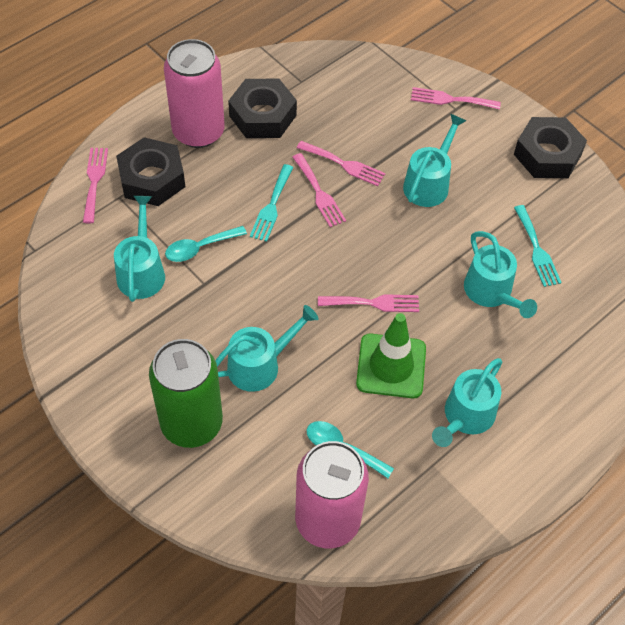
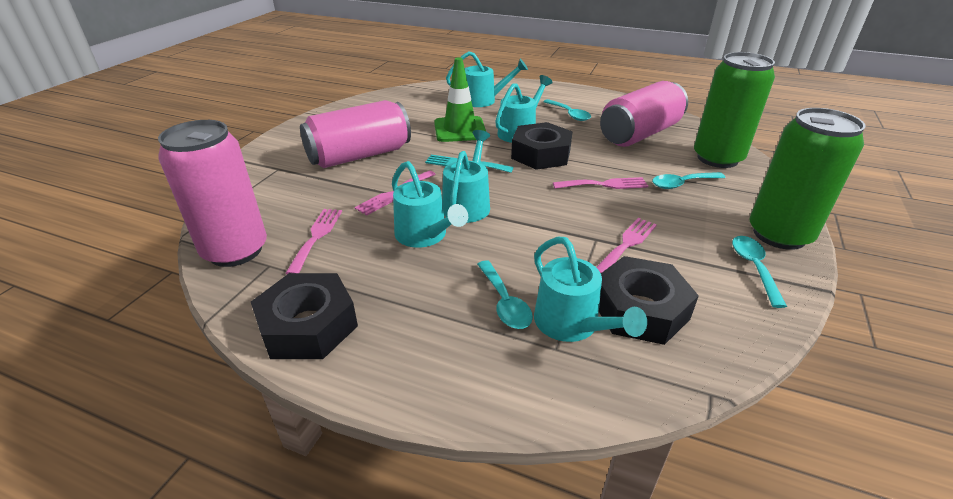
green can: [149,339,223,448] = 1 -> [694,52,775,168] [749,108,866,250] = 2
pink can: [164,39,225,148] [295,441,369,548] = 2 -> [158,120,267,267] [300,100,411,168] [600,81,688,147] = 3
pink fork: [83,148,108,223] [293,153,346,227] [297,141,385,186] [318,294,419,312] [411,87,501,109] = 5 -> [286,209,342,274] [354,171,436,216] [553,177,648,189] [596,218,657,273] = 4
turquoise fork: [250,164,294,242] [514,205,562,287] = 2 -> [425,155,514,173] = 1
turquoise spoon: [165,226,247,262] [307,421,394,478] = 2 -> [477,260,533,329] [543,99,591,121] [652,172,726,189] [732,236,787,308] = 4

